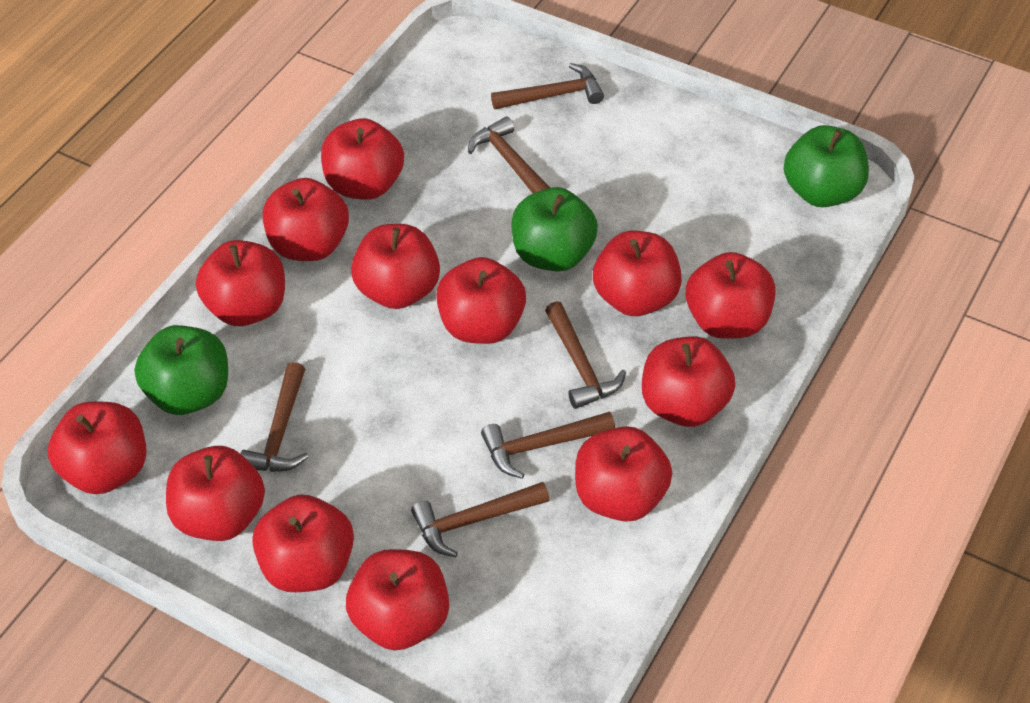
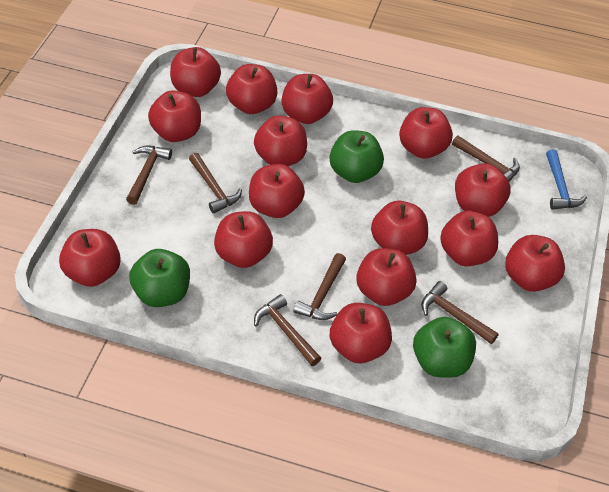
blue hammer: none = 0 -> [546,149,587,210] = 1
red apple: [48,402,146,494] [166,446,265,541] [196,240,285,326] [252,494,354,592] [263,178,349,261] [321,118,404,200] [346,549,449,650] [351,224,440,309] [436,257,526,344] [575,426,672,521] [593,231,682,316] [642,336,735,427] [686,252,776,339] = 13 -> [59,229,121,287] [148,90,201,142] [170,47,221,97] [214,211,273,268] [226,64,277,114] [249,164,305,218] [254,115,307,166] [282,74,333,124] [330,303,392,363] [356,248,417,306] [371,201,428,255] [399,107,453,159] [440,211,498,266] [455,163,511,217] [505,235,565,292] = 15

